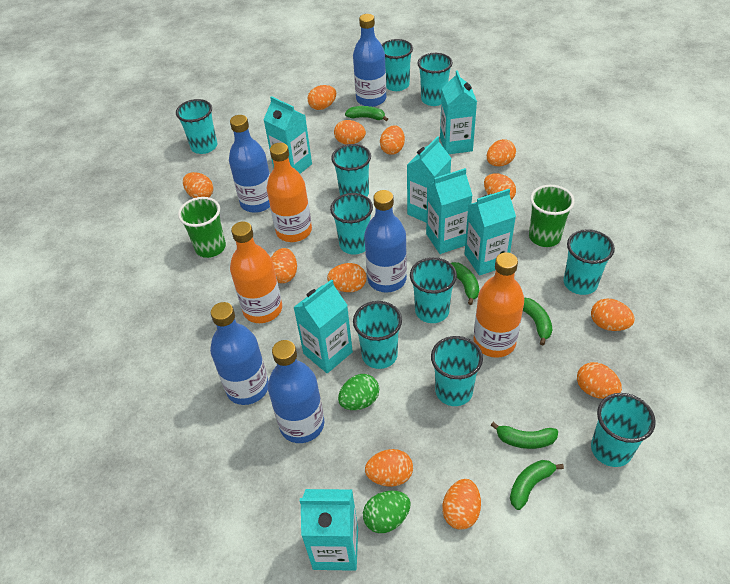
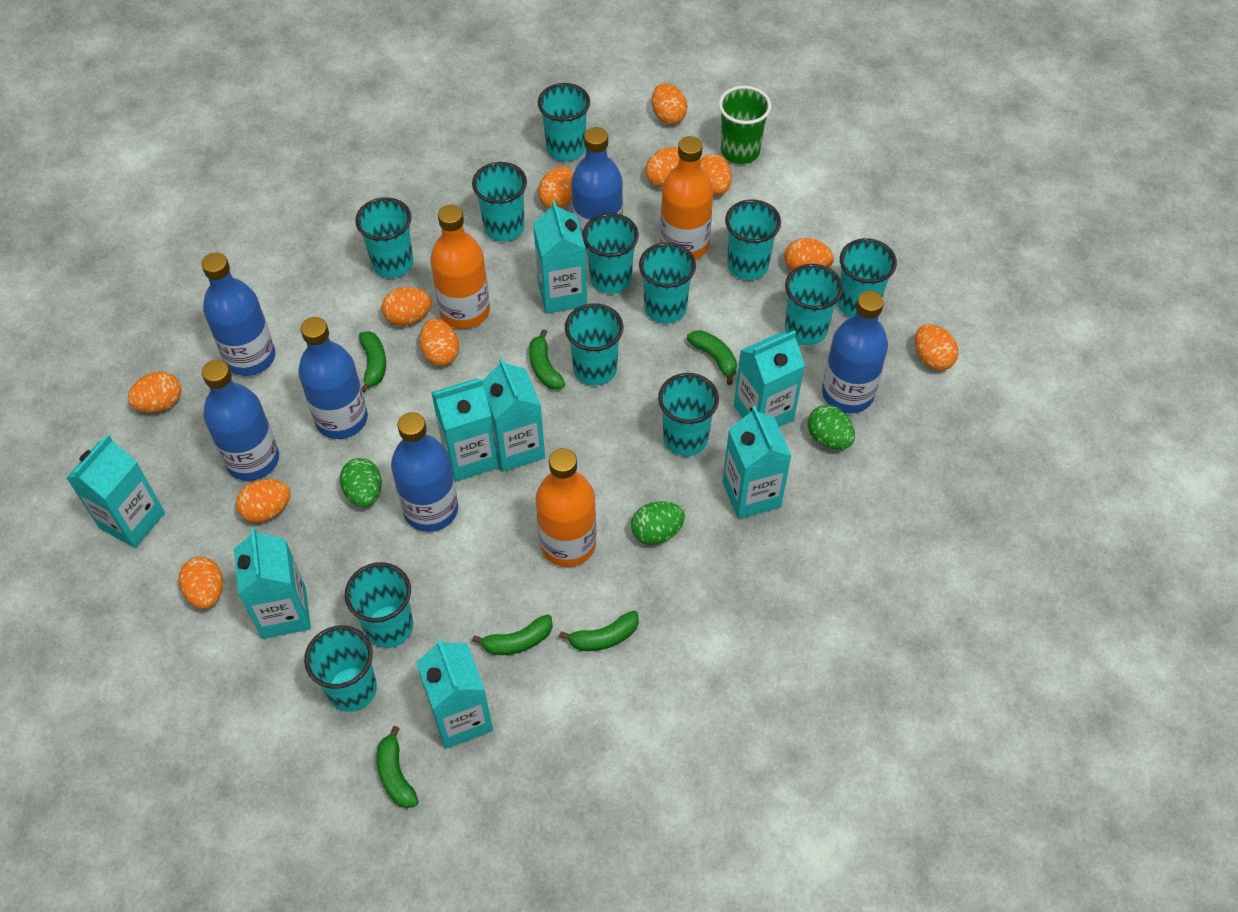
blue bottle: [210,302,269,405] [229,115,270,213] [268,340,325,443] [353,14,386,107] [364,190,407,293] = 5 -> [201,252,276,376] [202,360,279,481] [298,317,368,439] [391,412,458,532] [571,127,623,250] [822,291,888,413] = 6
green banana: [345,106,388,121] [451,262,479,305] [491,422,558,449] [510,460,564,510] [523,298,552,345] = 5 -> [359,331,386,393] [376,726,418,808] [472,614,553,655] [529,329,565,390] [559,611,639,651] [687,330,737,385] = 6
green cup: [178,197,226,258] [529,185,575,247] = 2 -> [719,86,771,164] = 1
green egg: [338,374,379,410] [363,491,410,533] = 2 -> [340,458,382,507] [631,502,685,545] [808,405,855,450] = 3
orange egg: [183,172,213,198] [271,248,297,283] [308,85,336,110] [327,263,367,292] [334,120,366,145] [365,449,413,487] [380,125,405,155] [442,479,481,530] [484,173,516,200] [487,139,516,166] [577,362,622,399] [591,299,635,331] = 12 -> [128,371,181,412] [179,557,223,609] [236,479,291,523] [381,287,432,326] [419,318,459,366] [538,166,574,209] [645,147,679,187] [652,83,688,125] [700,154,732,195] [785,238,834,270] [915,324,958,371] = 11
turquoise carton: [264,96,312,174] [293,279,353,373] [300,489,358,571] [407,136,451,222] [426,168,472,254] [440,70,477,154] [465,189,516,276] = 7 -> [66,434,165,548] [234,528,311,639] [416,638,493,749] [431,378,499,482] [482,358,545,472] [533,200,587,314] [723,406,792,519] [734,330,805,427] = 8
turquoise cup: [176,99,217,154] [330,193,373,255] [331,144,371,196] [353,301,402,369] [381,39,413,91] [410,257,457,323] [418,53,453,106] [431,336,483,406] [563,229,615,295] [591,393,656,467] = 10 -> [304,625,377,712] [345,562,413,648] [355,197,413,278] [472,162,527,242] [538,83,590,161] [565,303,623,386] [582,213,639,294] [639,242,696,324] [658,373,719,456] [725,200,781,280] [785,264,843,345] [837,238,897,318] = 12

